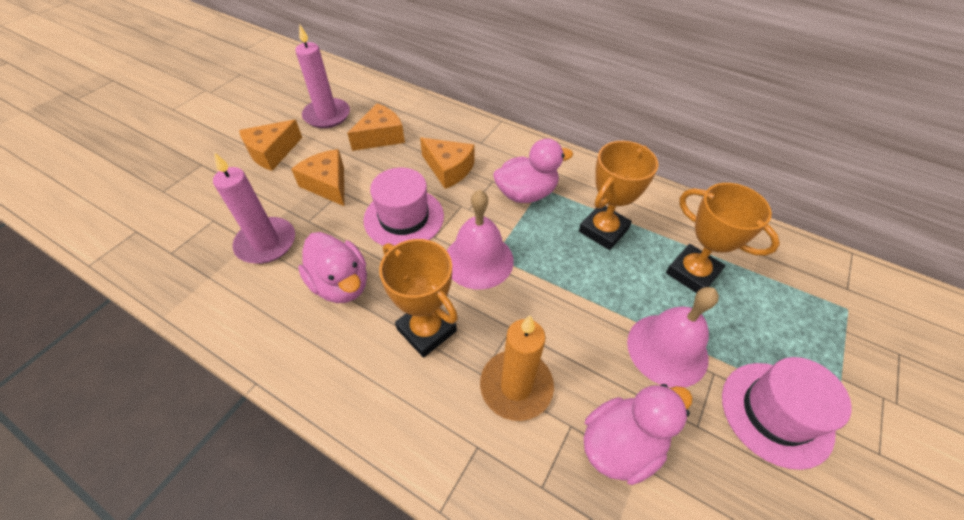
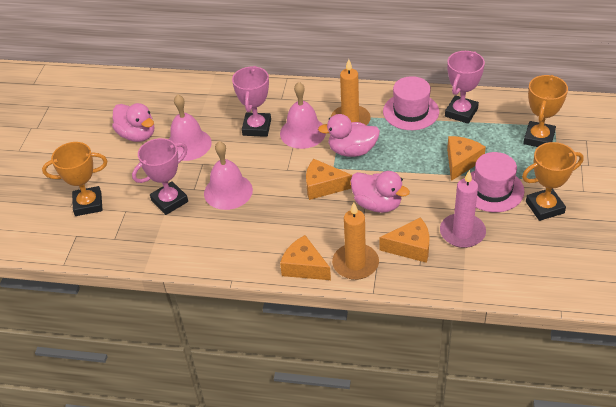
orange candle: [480,315,554,421] = 1 -> [331,59,371,126] [332,203,379,280] = 2
pink bell: [447,190,514,290] [627,287,719,388] = 2 -> [168,94,212,161] [204,141,253,210] [280,82,326,149] = 3
pink candle: [213,152,295,264] [295,24,350,128] = 2 -> [440,170,486,248] = 1
pink trophy: none = 0 -> [132,138,188,215] [232,66,271,137] [445,51,485,124] = 3

